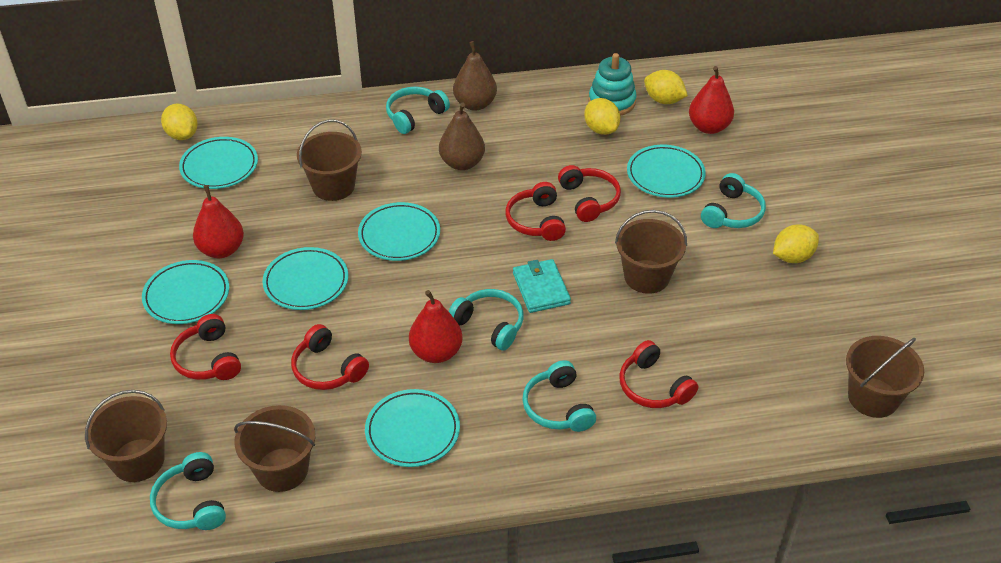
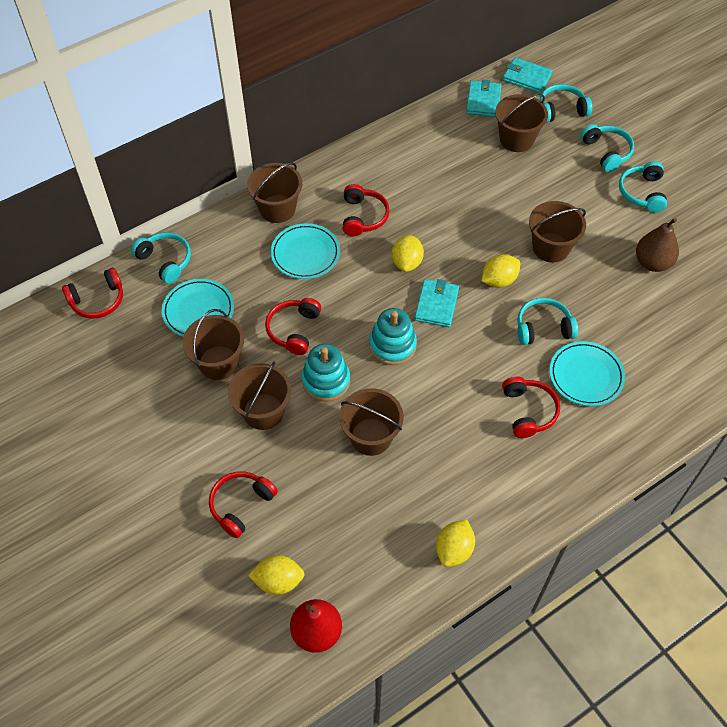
brown bucket: [85,390,167,482] [234,405,315,492] [297,120,362,201] [615,210,687,294] [846,336,924,418] = 5 -> [183,309,244,380] [228,361,291,430] [247,162,302,223] [339,388,404,456] [495,94,548,152] [529,201,586,263] = 6
brown pear: [439,103,485,170] [453,41,497,111] = 2 -> [636,218,679,272] = 1
red pear: [193,185,244,258] [409,290,462,363] [689,66,734,134] = 3 -> [290,599,342,653] = 1
turquoise plate: [142,260,229,324] [179,137,258,189] [263,247,348,310] [358,202,440,261] [365,389,460,467] [627,145,706,198] = 6 -> [162,279,234,337] [271,223,340,279] [549,341,625,406] = 3
turquoise stacking toy: [588,53,637,116] = 1 -> [302,344,350,401] [369,308,417,365] = 2
turquoise wallet: [513,259,571,313] = 1 -> [415,279,459,327] [466,80,501,117] [503,57,552,93] = 3

